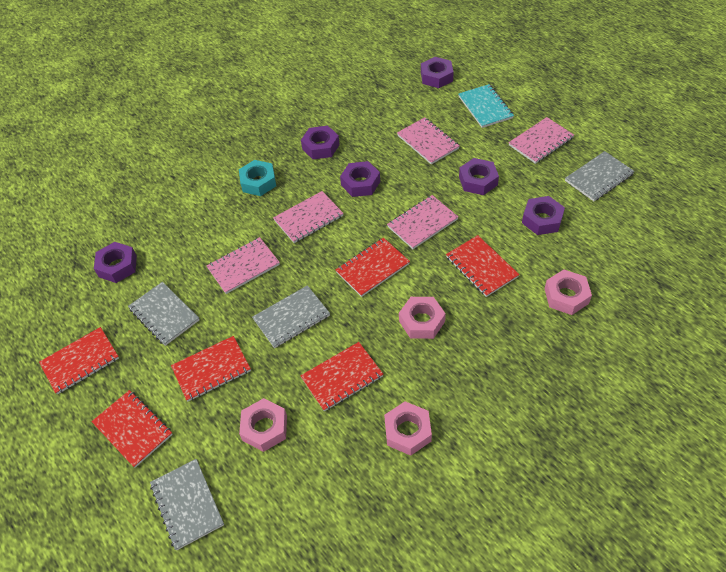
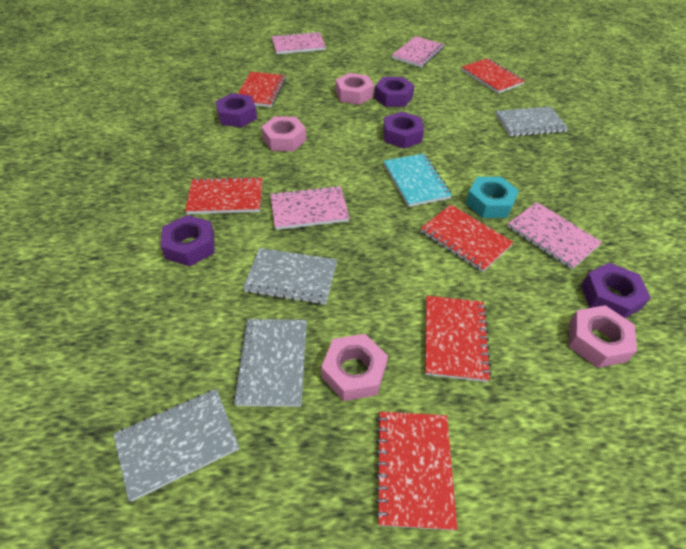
pink notebook: [207,237,280,294] [273,191,344,243] [387,195,458,249] [397,117,459,165] [509,117,574,164] = 5 -> [270,186,350,230] [272,32,326,54] [392,36,445,67] [507,202,602,270] = 4
purple nut: [94,242,137,283] [301,126,340,159] [340,161,380,197] [421,57,454,88] [459,158,499,195] [522,196,565,235] = 6 -> [161,215,215,266] [215,93,257,127] [374,77,415,107] [383,112,424,149] [581,263,651,318] = 5

